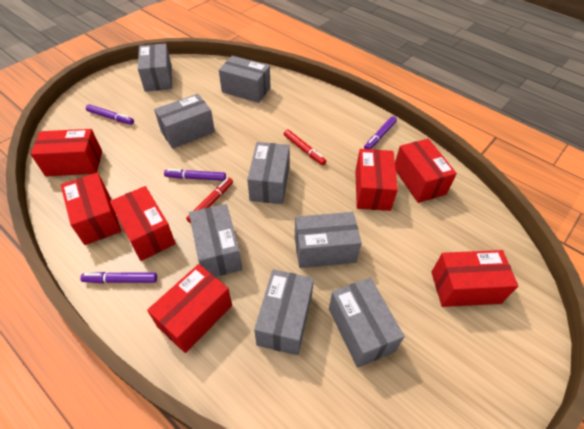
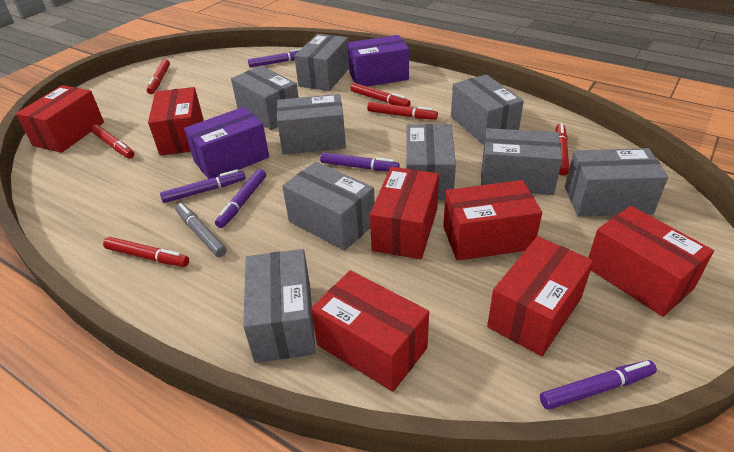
grey box: [138,43,172,92] [154,94,215,149] [189,204,242,277] [219,56,270,103] [247,142,290,204] [254,269,314,355] [295,212,362,268] [329,278,405,368] = 8 -> [231,66,299,130] [243,249,316,363] [277,94,346,155] [282,162,375,251] [294,34,349,91] [406,124,456,200] [451,74,524,145] [481,128,562,195] [565,148,668,217] = 9
grey marker: none = 0 -> [175,203,227,257] = 1
purple box: none = 0 -> [184,107,269,179] [347,35,409,87] = 2
purple marker: [80,272,157,283] [86,104,134,125] [164,169,226,181] [364,116,397,149] = 4 -> [160,169,245,203] [215,169,266,228] [248,48,302,68] [320,152,400,171] [540,360,657,410] = 5
red marker: [186,178,233,223] [284,129,326,165] = 2 -> [91,125,134,159] [103,237,189,267] [147,59,170,94] [350,83,411,107] [367,102,438,120] [556,123,569,176] = 6

